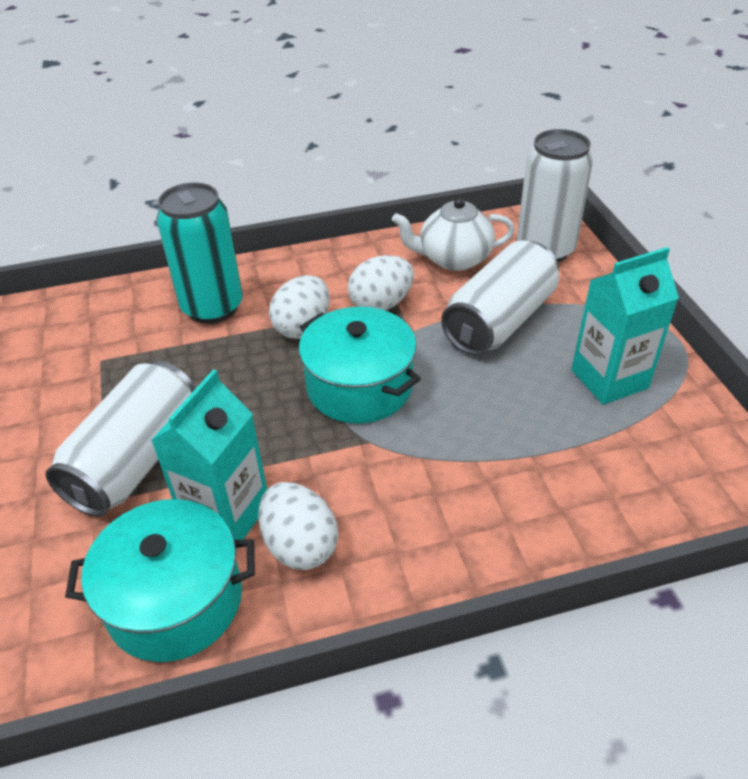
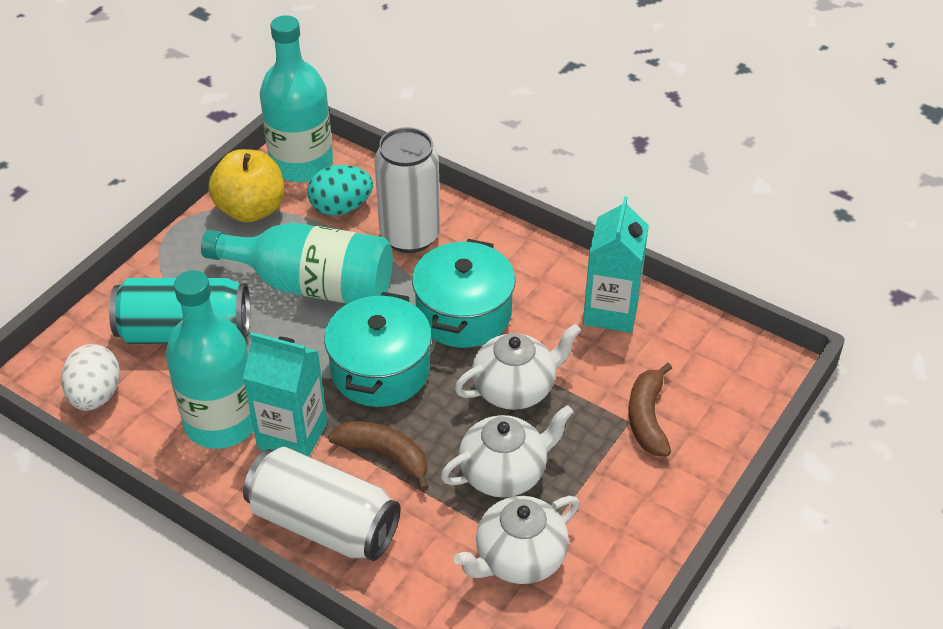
brown banana: none = 0 -> [328,421,429,491] [628,363,672,456] = 2
turquoise bottle: none = 0 -> [166,270,254,449] [201,223,393,304] [260,15,333,182] = 3
turquoise egg: none = 0 -> [307,165,373,215] = 1
white can: [45,360,196,517] [441,241,559,356] [517,129,593,263] = 3 -> [243,447,401,561] [374,127,440,253] = 2
white egg: [258,482,338,570] [269,275,330,339] [348,255,414,311] = 3 -> [61,344,120,411] = 1
white teapot: [392,198,515,271] = 1 -> [441,405,574,498] [453,496,580,584] [455,324,581,410] = 3
yellow apple: none = 0 -> [209,149,284,222] = 1

